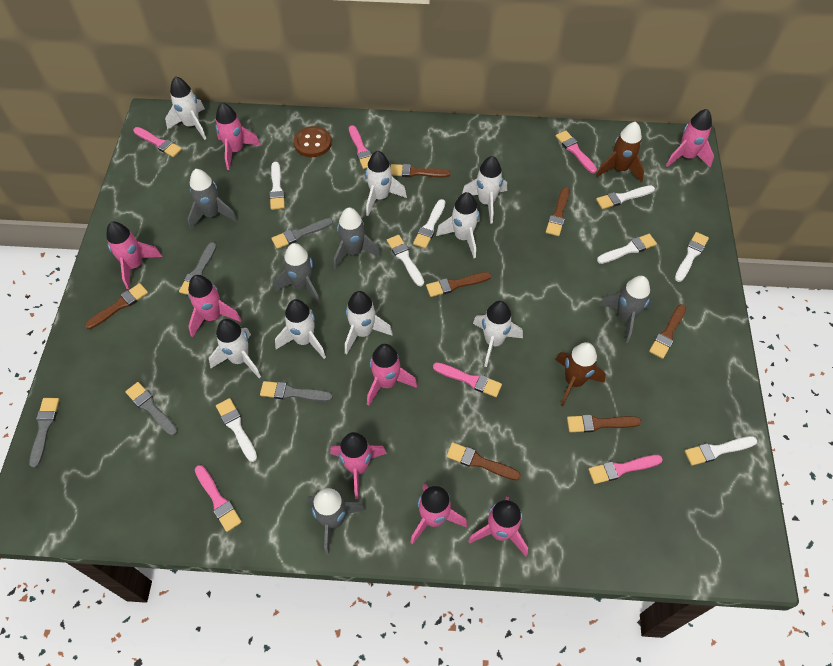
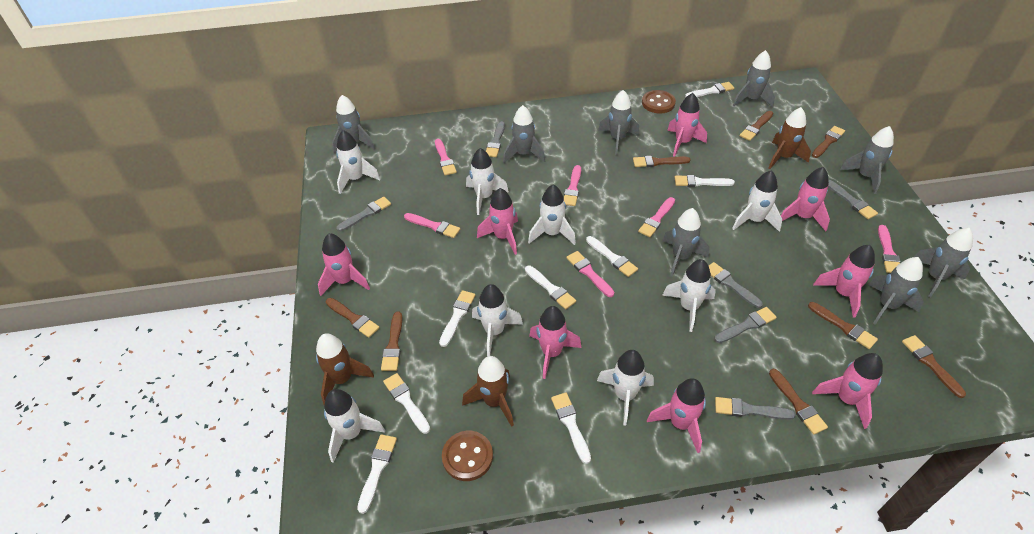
brown brush: [85,283,148,329] [390,164,450,177] [426,272,491,297] [446,442,521,480] [546,187,570,236] [567,415,641,432] [649,304,686,359] = 7 -> [326,298,379,338] [381,312,402,371] [633,156,691,167] [740,111,773,141] [769,369,828,435] [808,302,878,349] [812,126,845,158] [902,335,966,398] = 8
brown button: [294,126,332,157] = 1 -> [442,431,493,481] [642,90,676,113] = 2
brown rocket: [555,342,606,407] [596,122,644,183] = 2 -> [316,333,374,405] [462,356,514,427] [769,107,811,169] = 3
grey brush: [29,398,60,468] [125,382,178,436] [179,242,217,295] [260,381,333,401] [271,218,333,249] = 5 -> [336,197,391,232] [486,121,505,157] [709,262,763,308] [714,307,777,343] [715,397,795,420] [828,180,878,219] = 6
grey rocket: [187,169,237,230] [274,243,321,306] [307,488,365,554] [334,207,381,270] [599,276,652,343] = 5 -> [332,95,375,154] [503,105,545,163] [598,90,639,155] [663,208,709,277] [733,50,775,108] [840,126,894,194] [869,257,924,325] [914,228,973,298] = 8

